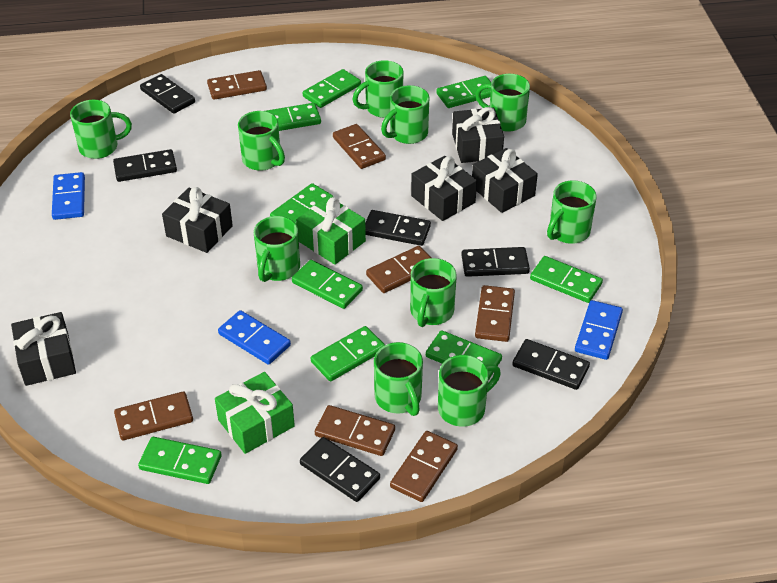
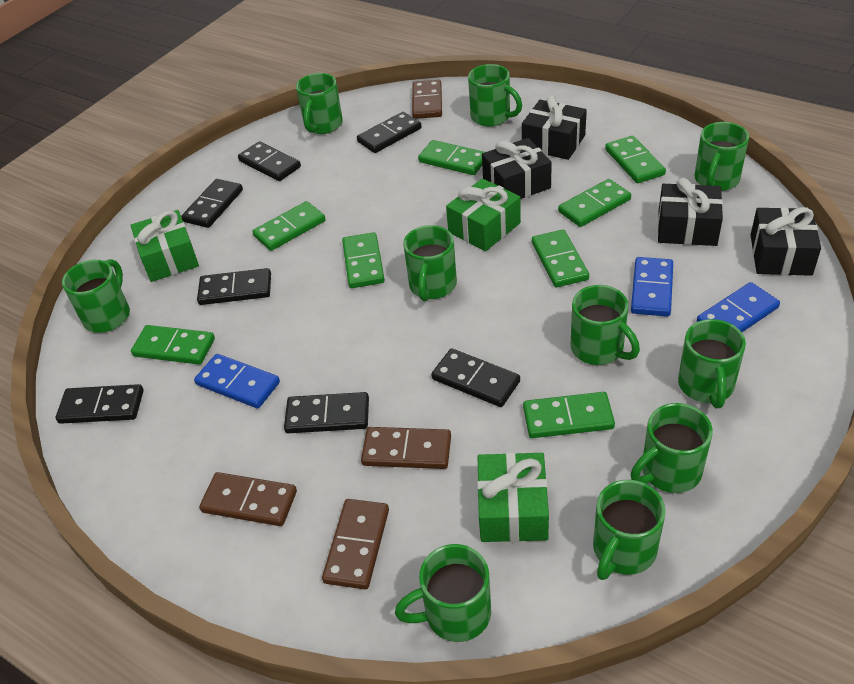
black domino: [113,149,177,182] [140,74,195,114] [300,437,380,502] [365,210,431,246] [461,247,530,277] [512,339,590,390] = 6 -> [56,384,144,424] [181,179,243,228] [197,268,271,305] [238,141,301,181] [284,392,369,433] [357,112,422,153] [431,348,520,407] = 7
black gift: [11,312,76,386] [162,187,233,253] [411,156,477,221] [452,107,504,163] [472,148,538,213] = 5 -> [482,138,552,199] [522,95,587,160] [658,178,723,246] [750,207,821,276] = 4
brown domino: [114,391,193,440] [207,70,267,100] [315,405,395,456] [333,124,386,169] [366,246,431,293] [390,431,458,502] [475,285,515,342] = 7 -> [199,472,297,526] [322,499,389,590] [361,427,451,469] [412,80,442,119] = 4
green domino: [138,437,222,484] [266,103,321,131] [270,183,333,225] [292,260,363,309] [303,69,361,108] [311,326,385,382] [426,330,502,381] [436,76,491,108] [530,256,603,303] = 9 -> [131,325,215,365] [252,201,326,251] [342,232,385,288] [418,140,485,175] [523,392,615,438] [532,230,589,287] [558,179,631,227] [605,136,666,183] = 8
green gift: [215,372,295,454] [297,196,366,265] = 2 -> [131,210,199,282] [446,178,521,251] [477,452,549,542] = 3

